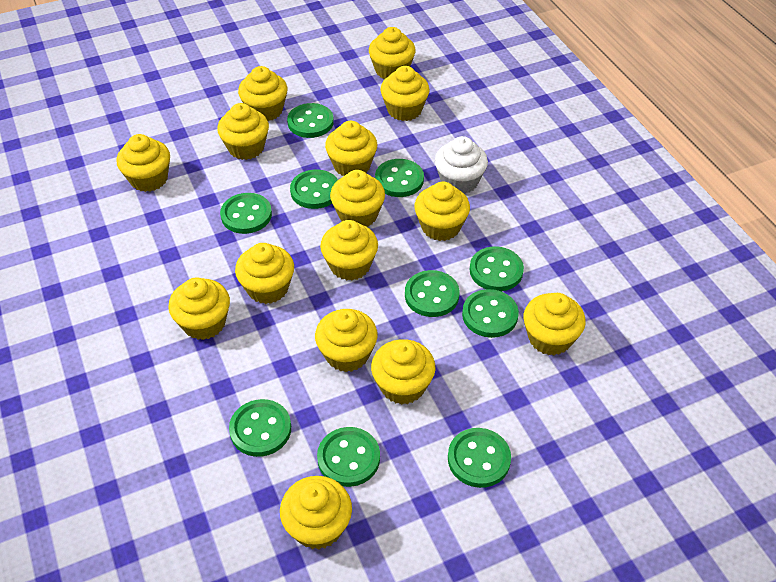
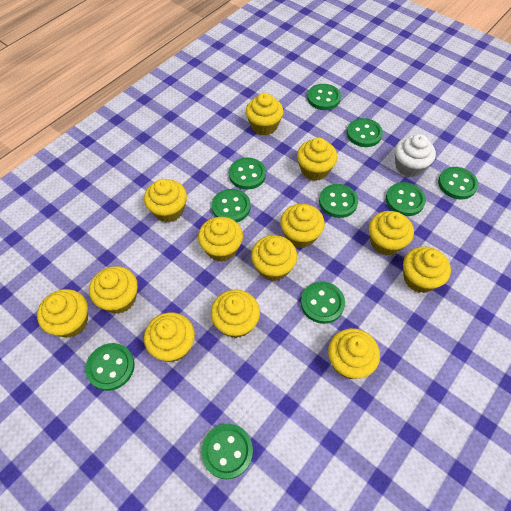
yellow cupcake: [116,134,170,192] [168,277,230,340] [217,103,269,160] [235,243,294,304] [238,66,288,121] [280,476,352,550] [315,309,378,372] [320,220,378,280] [325,121,377,176] [330,170,385,227] [369,27,416,79] [371,339,436,405] [380,66,430,121] [415,182,470,241] [524,293,586,355] = 15 -> [37,289,88,338] [89,266,138,314] [144,179,187,223] [144,312,195,362] [198,217,243,262] [211,290,260,338] [246,93,284,135] [251,235,297,281] [280,204,325,248] [297,138,337,181] [328,328,380,379] [369,211,414,255] [403,246,451,293] = 13

